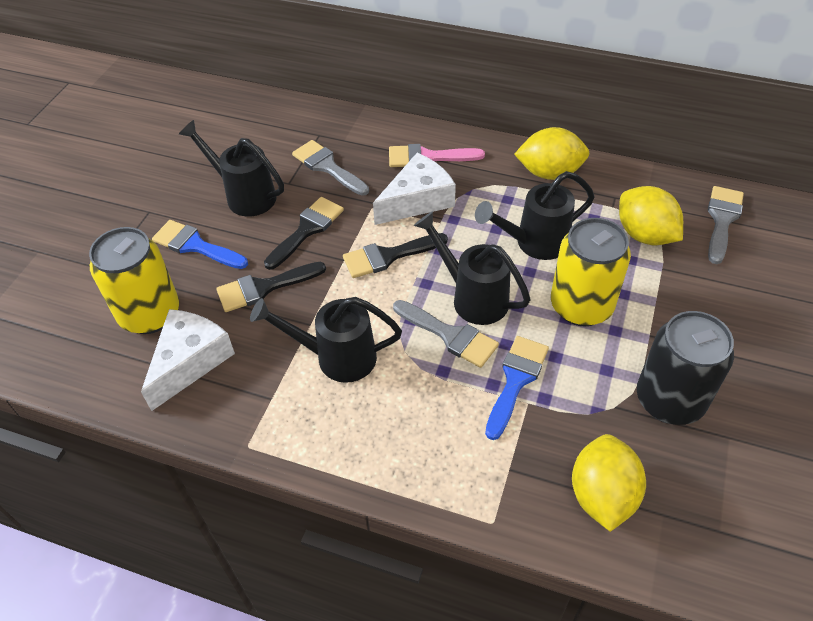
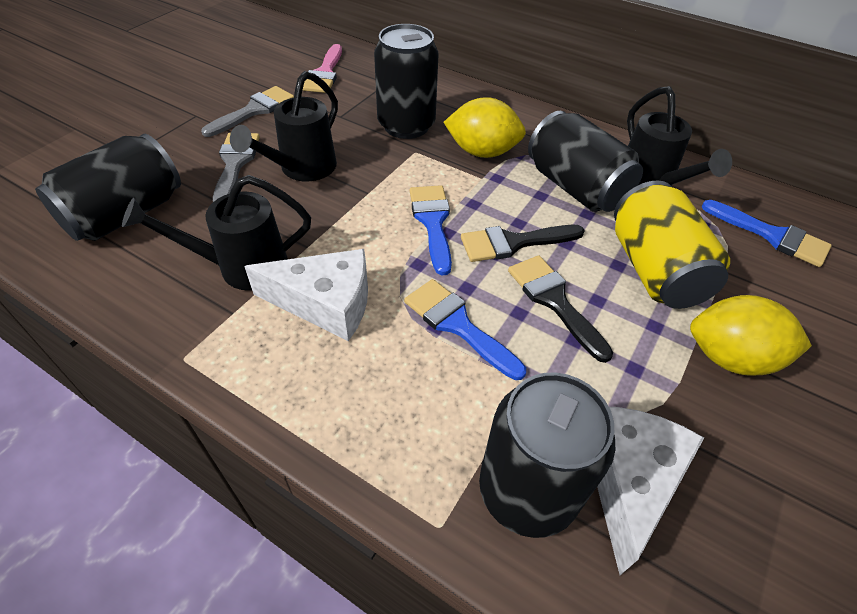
black brush: [216,262,326,312] [264,197,344,270] [343,233,448,278] = 3 -> [461,225,585,262] [508,255,613,363] = 2
black can: [637,311,734,425] = 1 -> [35,134,181,241] [374,24,438,139] [479,373,615,538] [528,110,643,212] = 4
black watering can: [179,120,284,217] [250,297,402,383] [414,211,530,325] [475,171,595,260] = 4 -> [122,175,311,291] [230,71,338,181] [627,86,732,186] = 3
blue brush: [152,220,248,269] [485,336,549,440] = 2 -> [404,279,526,380] [410,185,452,275] [702,200,832,267] = 3
grey brush: [292,140,369,196] [393,300,499,368] [708,186,744,264] = 3 -> [201,86,294,137] [213,133,260,202] = 2
yellow can: [89,227,179,334] [551,218,631,326] = 2 -> [614,180,730,309] = 1
yellow lemon: [514,127,589,180] [572,434,646,532] [619,186,683,245] = 3 -> [444,97,526,158] [690,295,812,375] = 2

